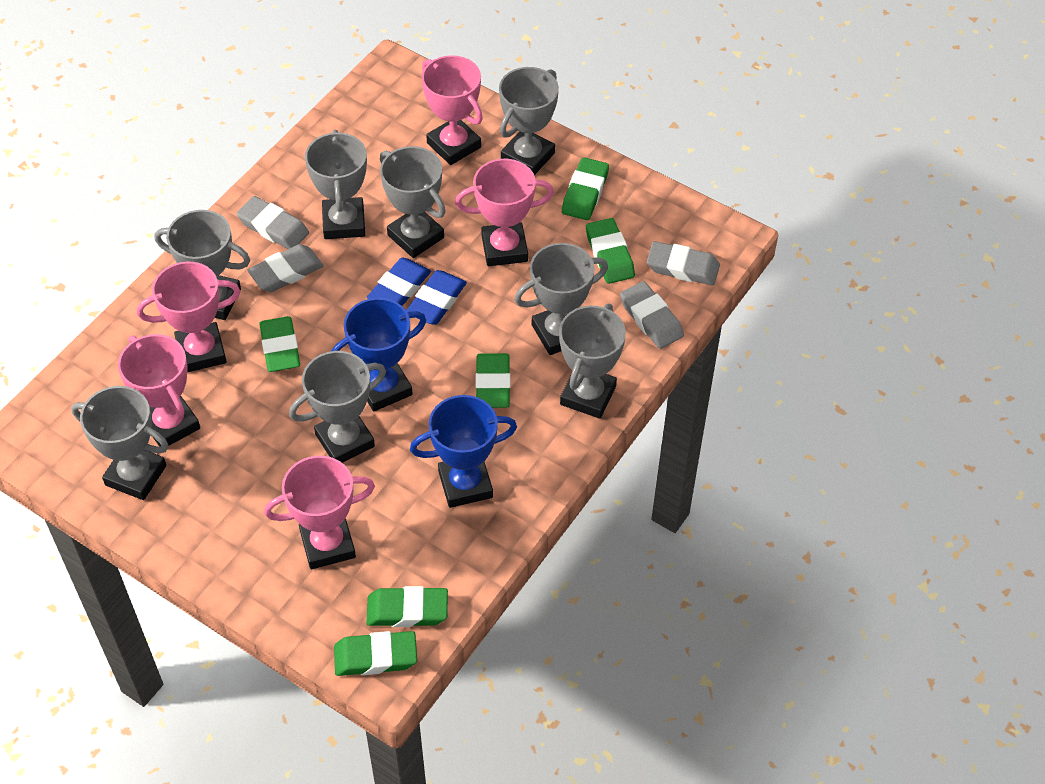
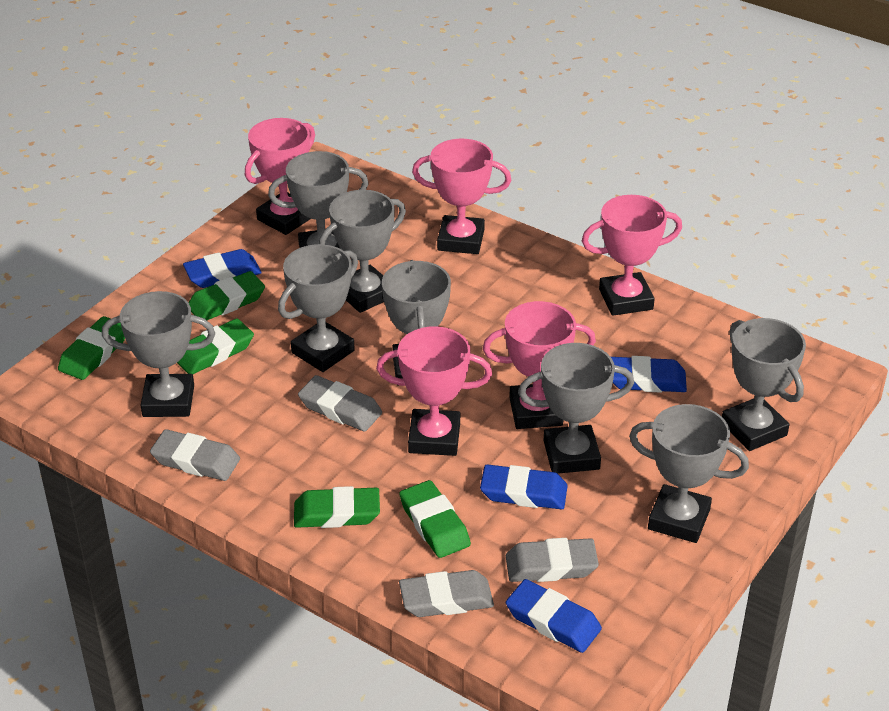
blue eraser: [367,258,431,306] [406,270,467,325] = 2 -> [183,249,262,288] [480,465,568,509] [506,579,602,653] [611,356,687,393] = 4
blue trophy: [331,298,426,411] [410,395,517,508] = 2 -> none = 0
green eraser: [259,316,300,372] [334,631,417,676] [366,586,448,627] [476,353,511,408] [562,157,609,220] [586,218,635,284] = 6 -> [58,316,125,380] [177,318,254,374] [189,271,265,320] [294,486,380,528] [399,480,471,558] = 5

